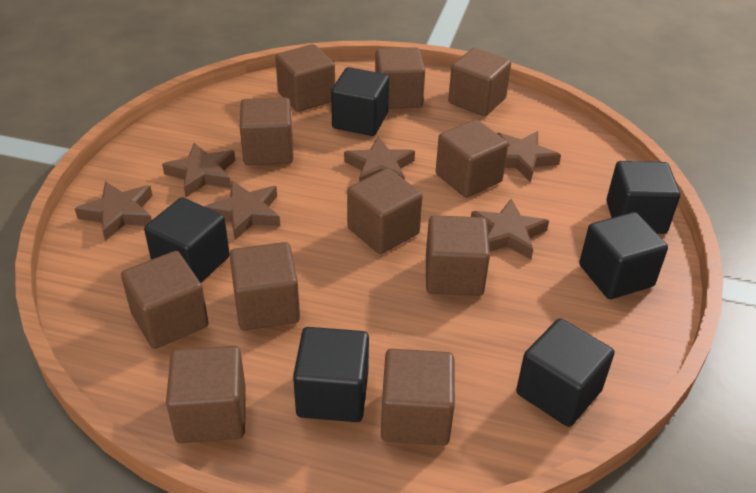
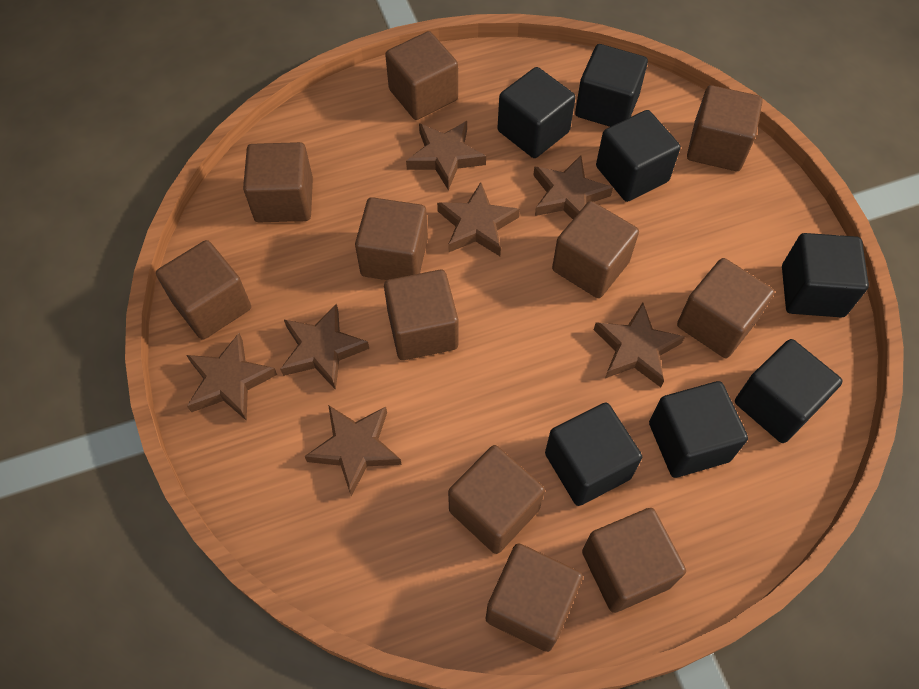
black cube: [144,197,230,283] [293,327,369,422] [331,67,389,136] [516,318,615,427] [579,212,668,299] [606,161,680,234] = 6 -> [497,67,576,158] [545,403,642,506] [575,44,648,127] [596,110,681,202] [649,381,748,478] [735,339,843,443] [782,233,869,317] = 7
brown star: [75,182,153,241] [162,143,235,197] [205,181,280,240] [344,136,415,182] [471,199,549,259] [497,131,561,182] = 6 -> [186,333,277,421] [280,303,369,390] [305,405,402,496] [406,121,486,190] [437,182,520,256] [533,155,613,219] [594,302,685,387] = 7

